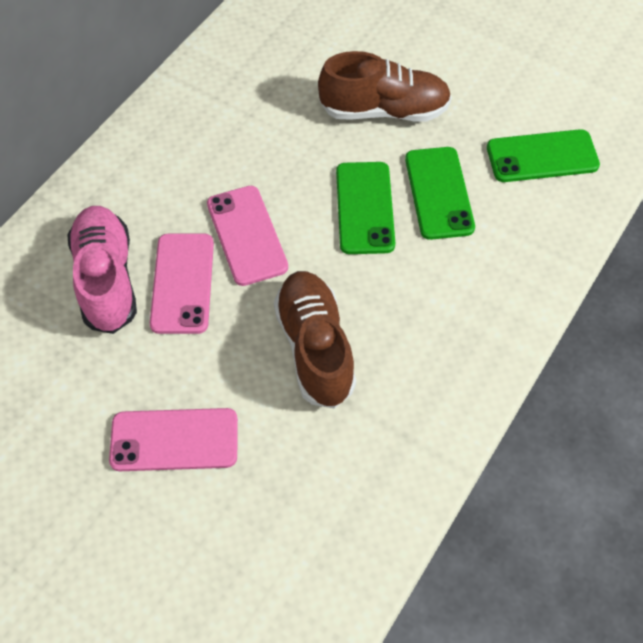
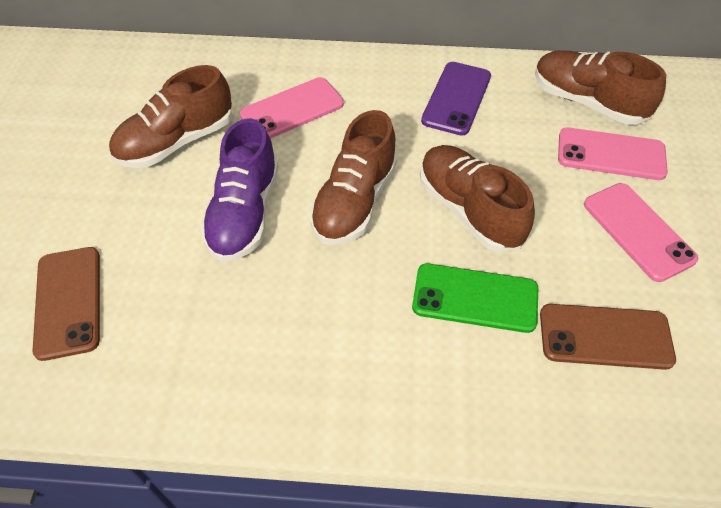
brown phone: none = 0 -> [33,247,100,361] [540,304,676,370] = 2
brown shoe: [274,271,356,409] [318,51,452,122] = 2 -> [109,65,232,168] [310,110,397,245] [420,145,535,252] [535,50,666,125] = 4
green phone: [336,162,395,254] [405,147,475,240] [487,129,600,182] = 3 -> [412,263,538,333] = 1
pink shoe: [67,206,137,334] = 1 -> none = 0
purple phone: none = 0 -> [421,62,491,135] = 1
purple shoe: none = 0 -> [201,118,279,262] = 1

